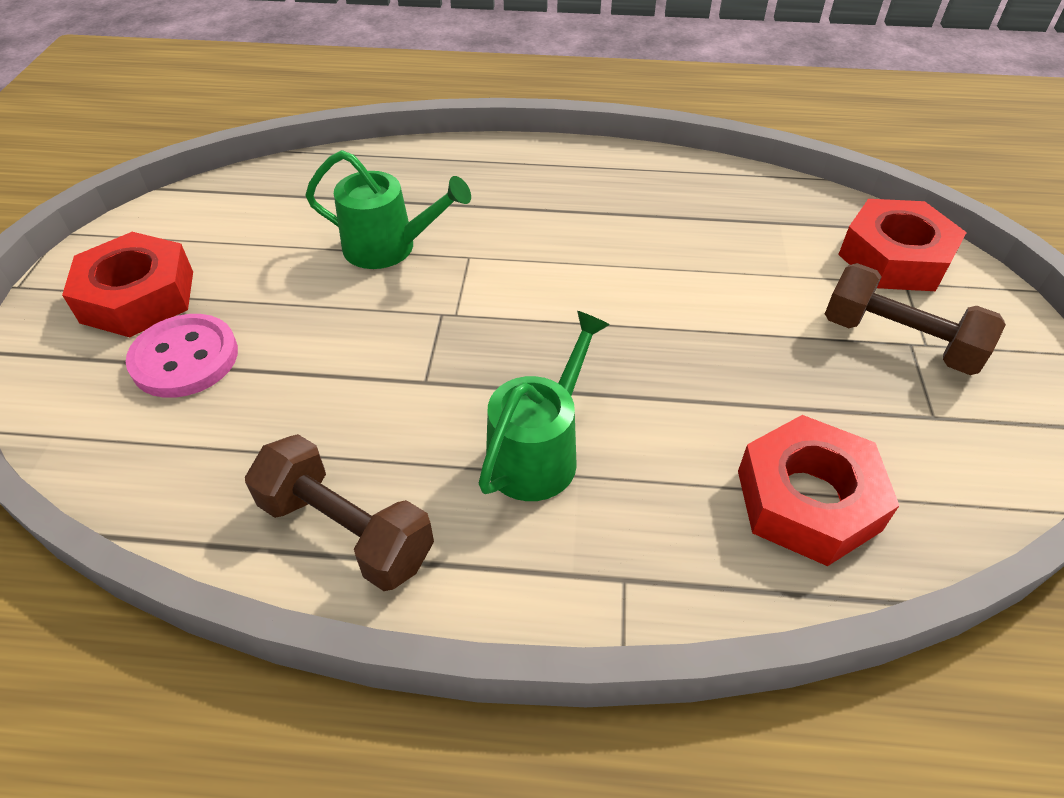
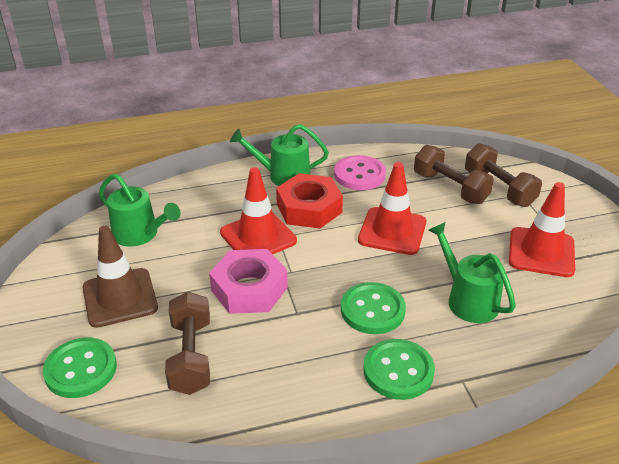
brown dumbbell: [245,434,434,591] [825,263,1006,375] = 2 -> [165,292,210,395] [414,145,494,204] [465,143,542,207] = 3
brown traffic cone: none = 0 -> [83,226,158,328] = 1
green button: none = 0 -> [43,338,117,398] [341,282,406,334] [364,339,435,400] = 3
green watering can: [305,150,471,269] [478,311,610,501] = 2 -> [99,174,181,247] [230,124,329,186] [428,222,516,323] = 3
pink nut: none = 0 -> [209,249,288,314] = 1
red nut: [62,232,193,337] [738,415,900,566] [838,199,967,291] = 3 -> [276,173,343,229] = 1
red traffic cone: none = 0 -> [220,167,297,254] [358,162,426,255] [509,182,575,277] = 3

